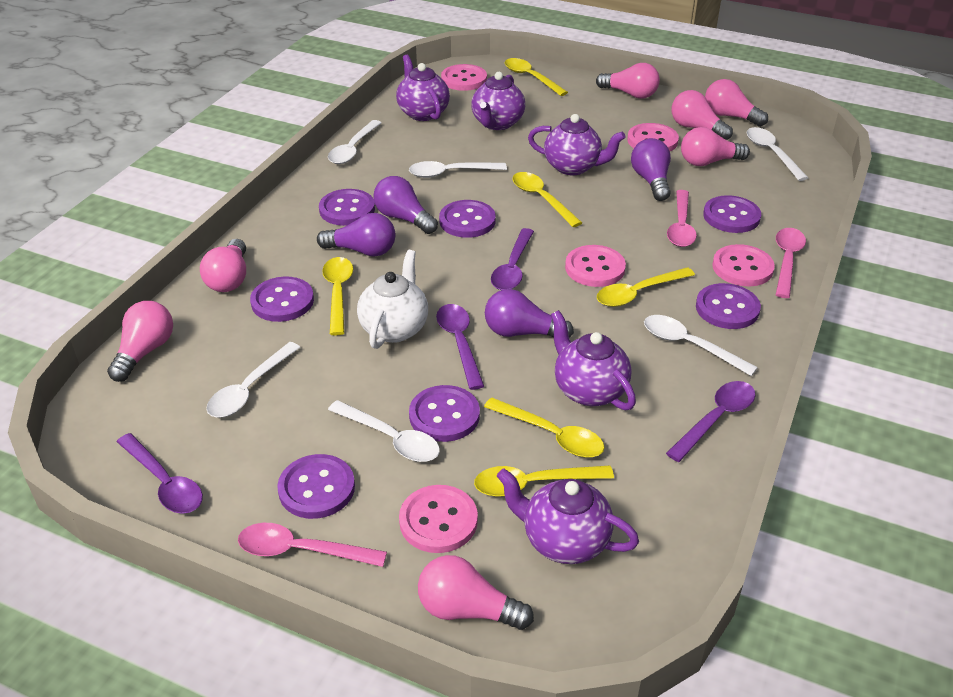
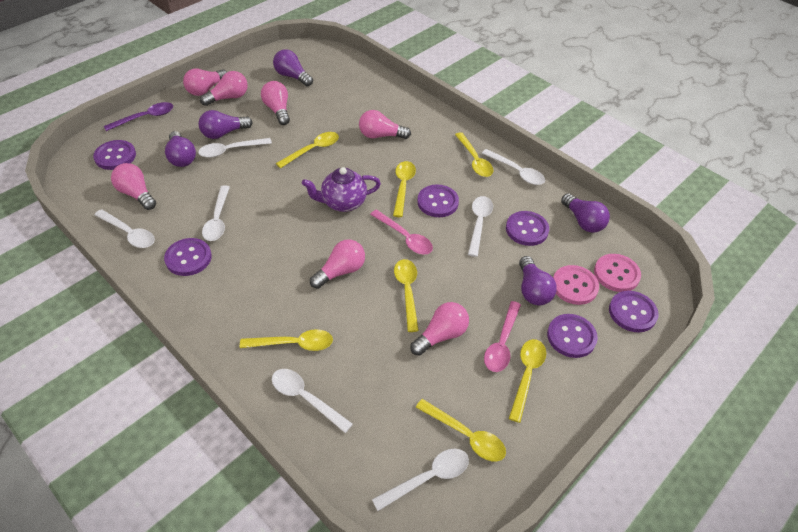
pink button: [399,485,478,553] [441,64,487,91] [565,245,626,287] [627,123,679,151] [712,244,775,286] = 5 -> [553,265,599,305] [594,254,641,292] = 2
pink spoon: [238,523,387,567] [667,190,697,247] [776,228,806,298] = 3 -> [370,210,433,255] [484,301,521,372] = 2
purple button: [250,277,314,322] [277,454,355,519] [319,189,375,226] [409,385,480,442] [439,200,496,238] [696,283,761,329] [703,195,761,233] = 7 -> [93,140,136,170] [164,238,212,276] [417,184,459,217] [506,211,549,246] [547,314,598,358] [609,291,659,332] = 6
purple light bulb: [317,213,396,257] [373,176,438,234] [485,289,574,338] [631,138,671,201] = 4 -> [165,131,196,167] [198,110,253,139] [273,49,313,86] [519,256,557,305] [561,193,610,233] = 5
purple spoon: [117,433,203,514] [436,304,484,390] [491,228,534,290] [666,381,755,462] = 4 -> [104,102,173,131] = 1
purple teapot: [396,55,450,121] [471,72,525,130] [497,468,639,564] [528,114,625,175] [551,310,636,410] = 5 -> [302,167,381,212] = 1
white spoon: [206,342,300,417] [328,120,381,164] [328,400,440,462] [409,161,507,178] [644,315,758,376] [747,127,808,181] = 6 -> [94,209,155,248] [198,138,272,158] [202,186,230,241] [272,369,353,433] [372,449,469,511] [468,196,493,257] [482,149,545,185] = 7
white teapot: [357,250,428,349] = 1 -> none = 0
yellow spoon: [322,257,353,336] [474,465,614,497] [484,397,604,458] [505,58,568,96] [513,172,582,227] [597,267,695,307] = 6 -> [240,329,333,351] [276,132,339,168] [393,161,416,217] [394,259,419,332] [416,399,506,462] [455,132,493,177] [509,339,546,423] = 7

